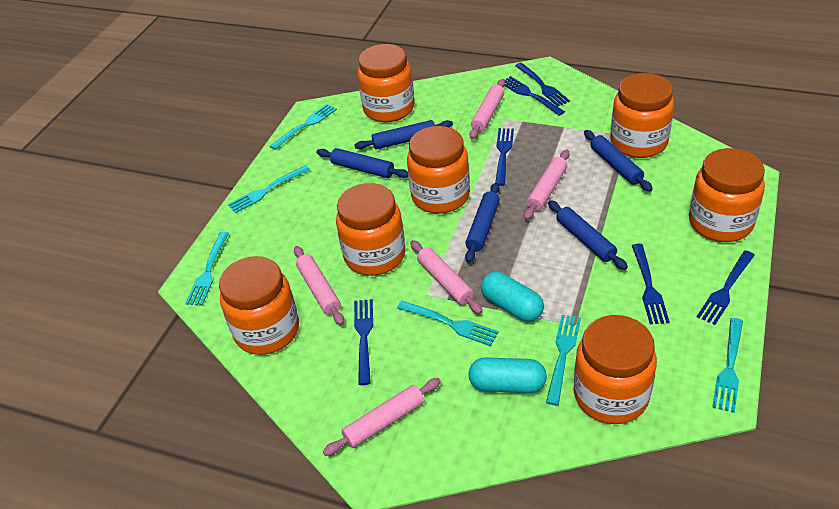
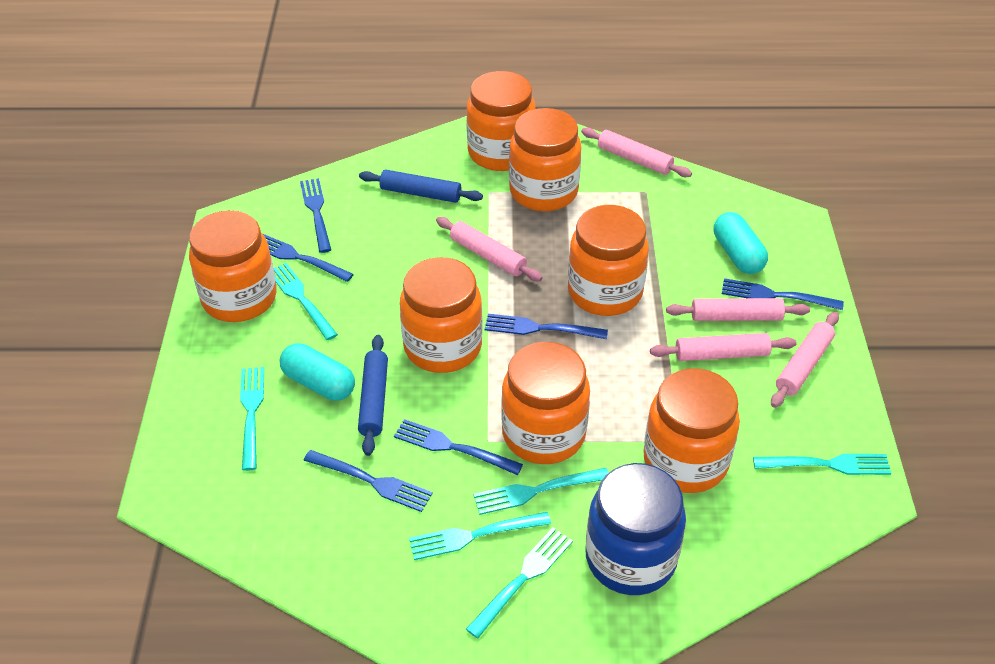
blue jar: none = 0 -> [585,463,686,595] = 1
blue rolling pin: [317,148,408,178] [354,120,453,150] [465,183,500,263] [548,200,628,270] [584,130,653,191] = 5 -> [358,335,388,456] [359,169,483,203] = 2

